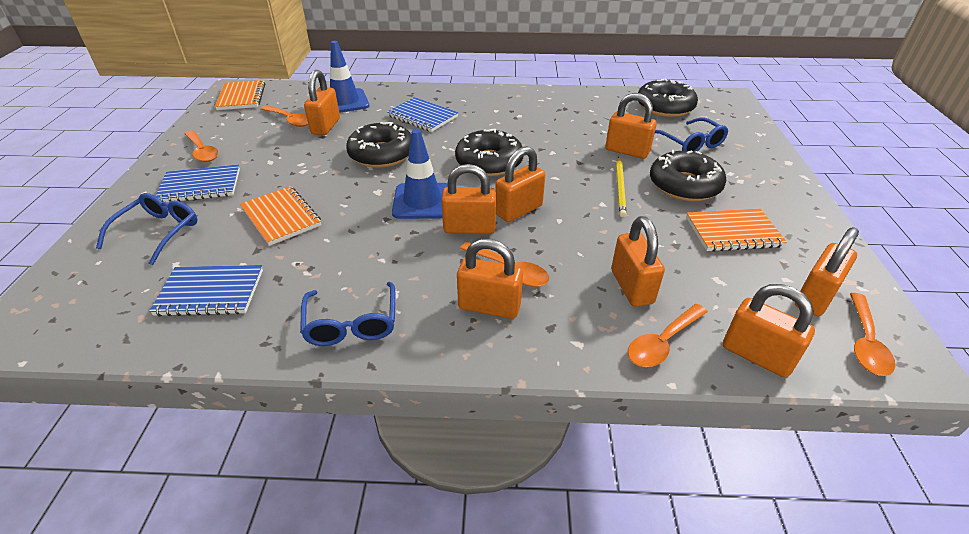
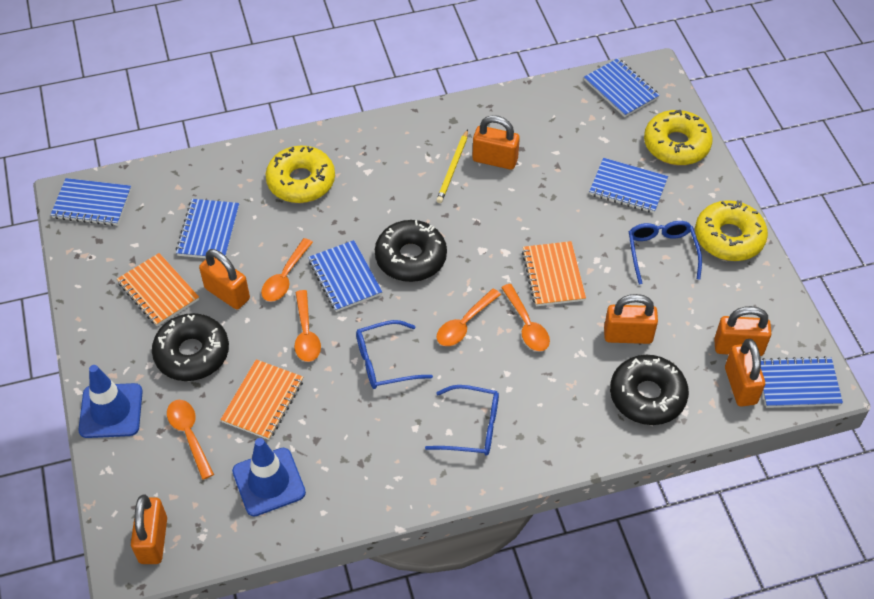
black donut: [346,122,411,168] [455,129,523,176] [638,79,698,117] [650,150,727,201] = 4 -> [152,313,229,381] [375,220,447,282] [610,355,689,425] = 3
blue notebook: [149,265,263,317] [156,164,240,202] [387,97,458,132] = 3 -> [51,178,131,226] [176,199,239,258] [308,240,382,312] [584,58,660,117] [589,158,668,213] [761,356,843,408] = 6
orange padlock: [304,70,340,135] [441,164,496,234] [457,239,523,319] [496,146,545,222] [605,93,657,159] [611,216,665,307] [723,284,815,378] [795,227,859,316] = 8 -> [131,495,167,564] [199,249,250,309] [472,115,520,170] [604,294,658,344] [714,306,771,356] [725,339,765,407] = 6
yellow donut: none = 0 -> [266,146,335,203] [644,110,713,165] [695,200,768,261] = 3

